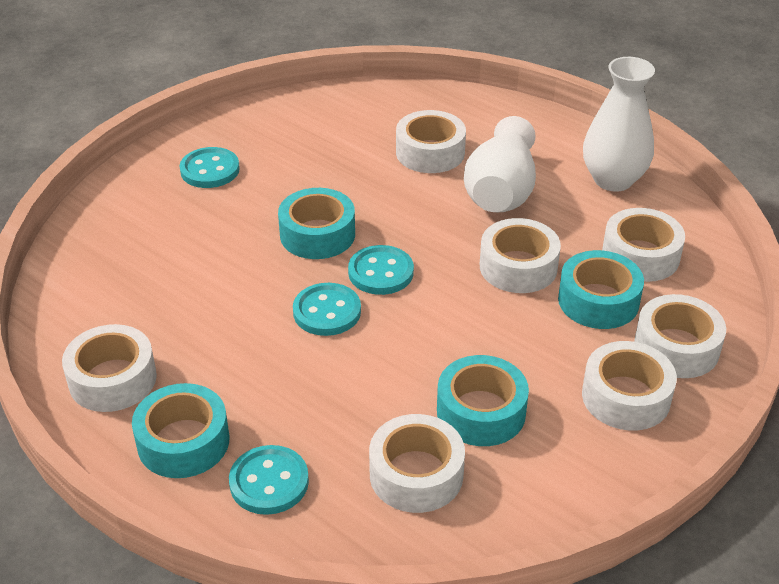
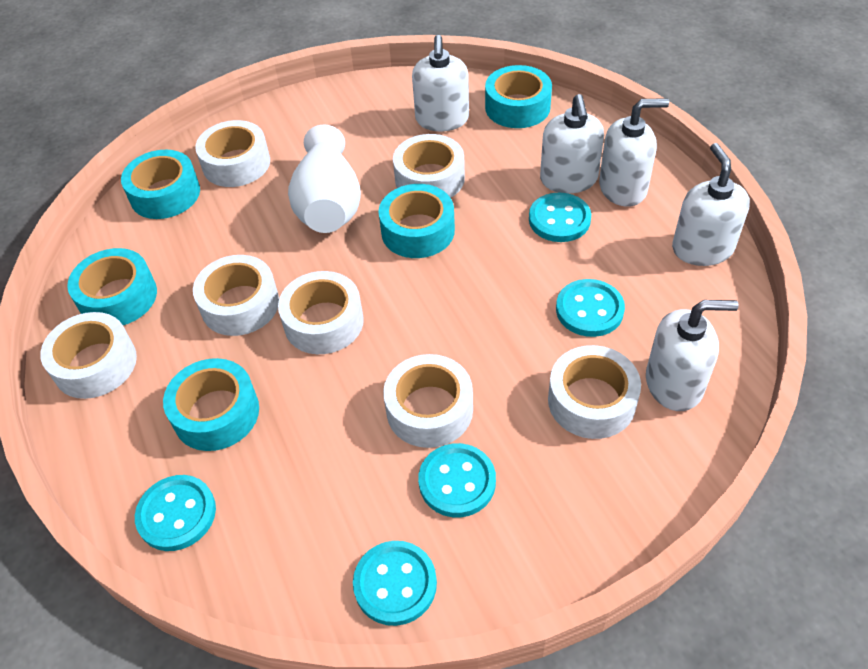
turquoise button: [180,147,240,188] [229,445,309,515] [293,283,361,336] [348,245,414,295] = 4 -> [135,475,216,551] [353,541,437,626] [418,443,496,517] [529,193,591,242] [556,279,625,337] = 5
turquoise tape: [132,383,229,478] [278,188,355,259] [437,355,529,446] [558,250,644,329] = 4 -> [67,248,157,325] [121,150,200,219] [163,358,259,451] [378,184,455,258] [485,65,552,128] = 5
white soap dispenser: none = 0 -> [412,35,469,131] [540,94,604,193] [599,99,669,207] [646,300,739,411] [672,143,750,266] = 5
white vase: [464,116,536,212] [583,57,655,191] = 2 -> [288,124,361,233] = 1

